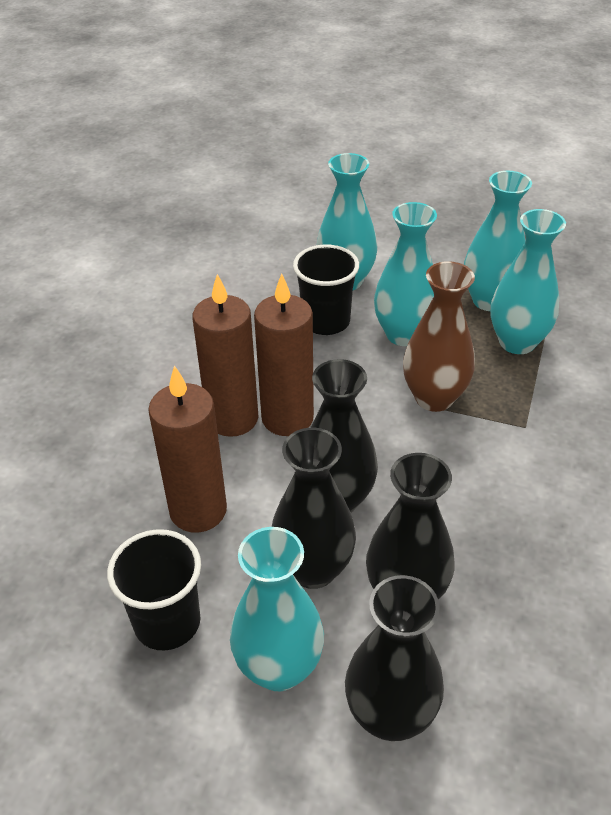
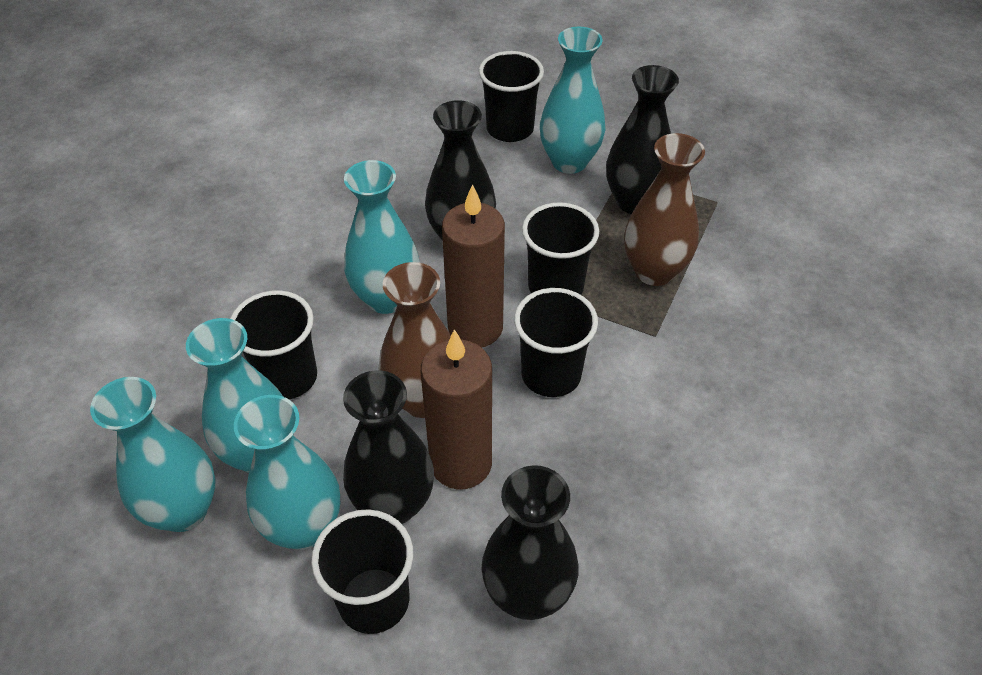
black cup: [107,529,201,650] [293,244,359,335] = 2 -> [230,290,317,399] [311,509,413,634] [479,51,544,142] [514,288,598,397] [522,202,599,295] = 5
brown candle: [148,365,227,533] [192,274,259,437] [254,273,314,436] = 3 -> [421,329,492,489] [442,184,505,348] = 2
brown vase: [403,261,475,412] = 1 -> [379,262,451,418] [624,133,705,286] = 2

